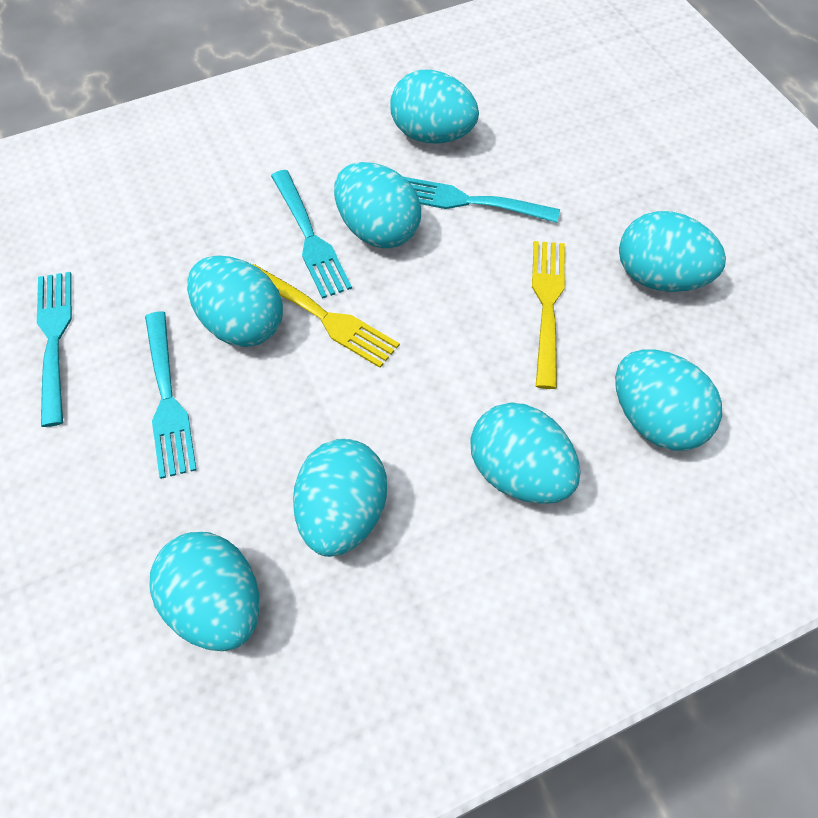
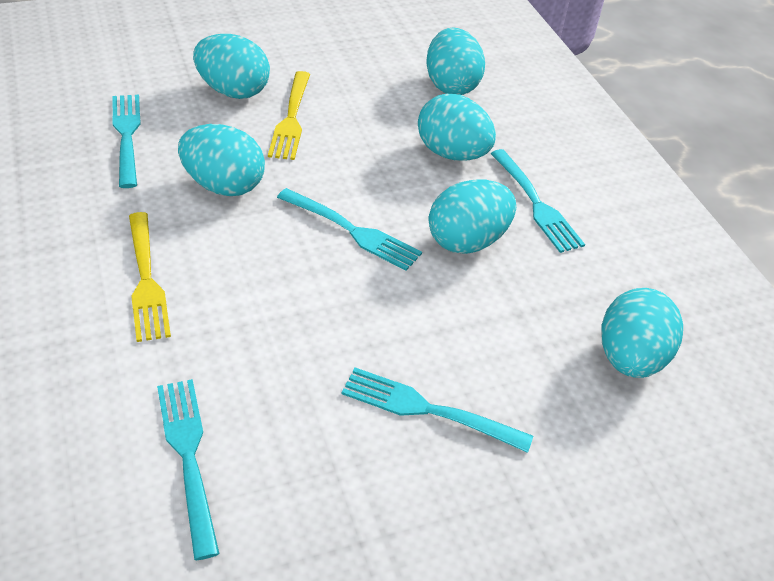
turquoise egg: [150,532,259,651] [187,256,283,347] [293,439,387,557] [334,162,421,248] [390,69,479,144] [470,402,581,504] [615,349,722,451] [619,211,726,292] = 8 -> [178,124,265,196] [193,34,270,99] [418,94,496,161] [426,28,485,95] [429,180,516,254] [601,288,683,378] = 6
turquoise fork: [37,272,72,427] [145,311,197,479] [271,170,352,299] [402,176,560,223] = 4 -> [113,95,141,188] [157,379,220,560] [277,188,422,271] [342,367,533,453] [490,149,585,253] = 5

